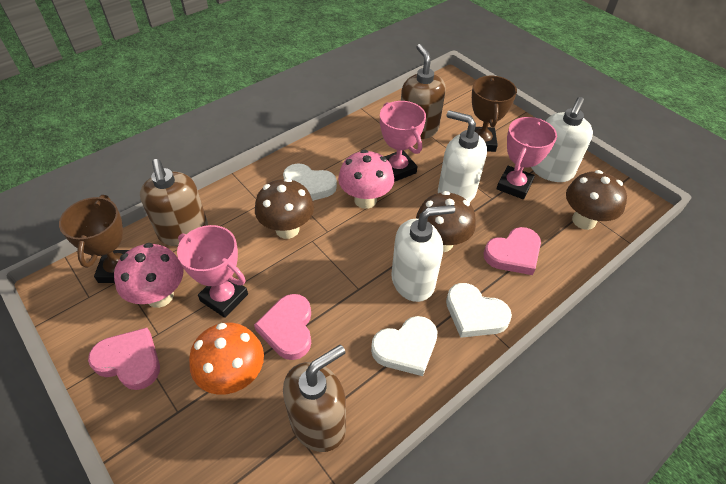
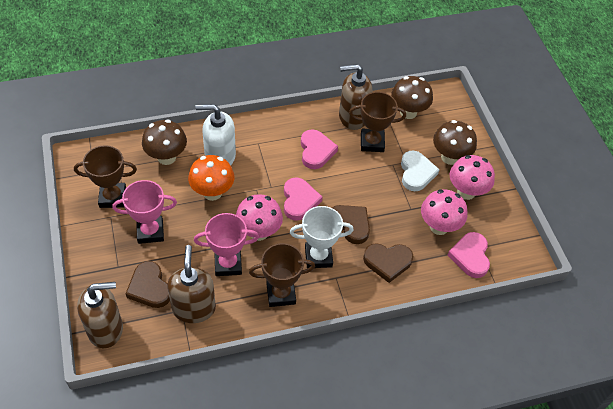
brown heart: none = 0 -> [126,261,170,308] [332,205,370,244] [363,243,413,283] = 3
brown trophy: [59,195,129,283] [472,76,517,152] = 2 -> [74,145,137,208] [249,243,315,307] [349,92,406,152] = 3
pink mushroom: [114,243,184,308] [338,150,394,209] = 2 -> [236,194,283,241] [421,189,467,235] [450,155,495,200] = 3
pink trophy: [177,225,248,318] [380,101,426,182] [497,117,557,199] = 3 -> [112,180,177,244] [194,213,259,276] = 2
white heart: [283,163,337,201] [371,316,438,376] [446,283,512,338] = 3 -> [401,151,440,191] = 1
white soap dispenser: [391,205,455,302] [438,110,487,202] [531,97,593,182] = 3 -> [196,104,236,165] = 1
white trophy: none = 0 -> [290,206,354,268] = 1

